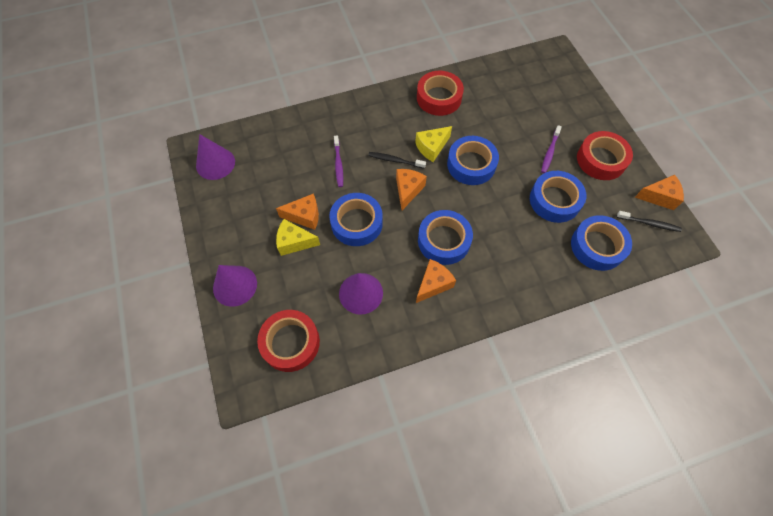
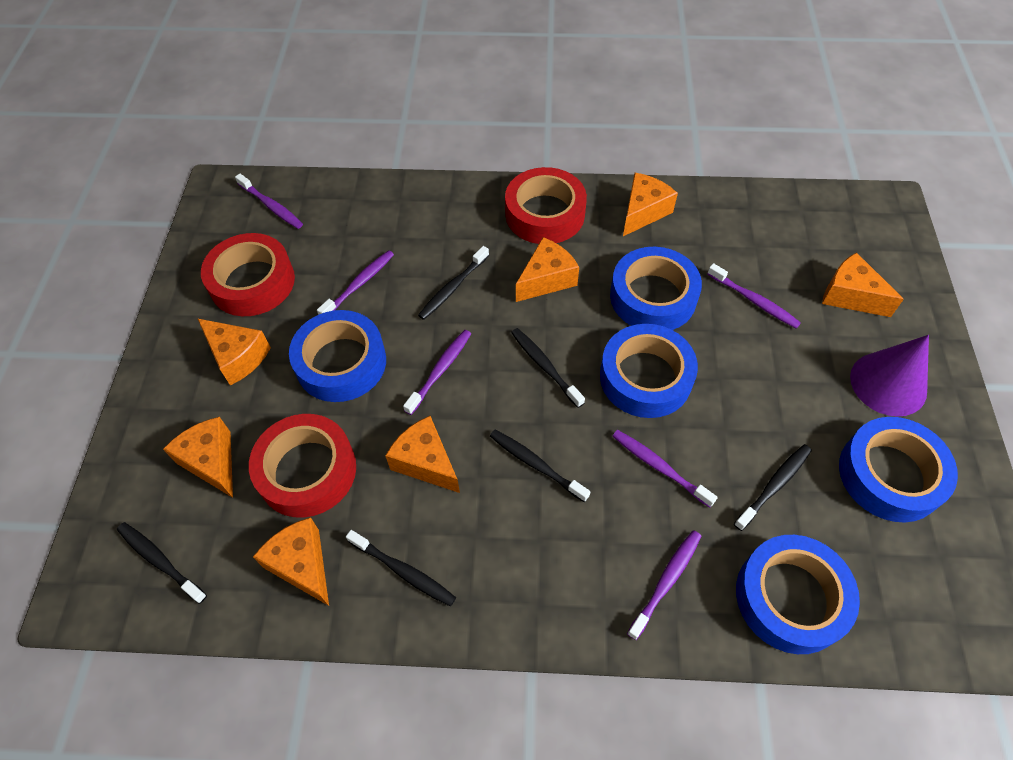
black toothbrush: [368,152,426,169] [617,211,682,232] = 2 -> [117,522,207,604] [346,530,456,606] [418,246,489,320] [490,430,590,502] [511,328,585,408] [734,444,812,531] = 6
orange cheese: [276,193,319,230] [396,169,427,210] [416,259,456,303] [635,175,684,210] = 4 -> [163,417,233,498] [197,318,271,386] [253,517,329,606] [385,416,460,493] [516,237,579,302] [623,173,678,236] [822,252,904,317] = 7
purple cone: [196,134,235,180] [213,265,257,307] [339,273,383,315] = 3 -> [850,335,929,417] = 1
purple toothbrush: [334,135,343,187] [541,125,562,173] = 2 -> [235,174,303,229] [317,250,394,315] [403,330,471,415] [613,430,718,508] [627,530,701,640] [707,263,801,329] = 6
yellow cheese: [276,219,320,256] [415,126,452,162] = 2 -> none = 0

